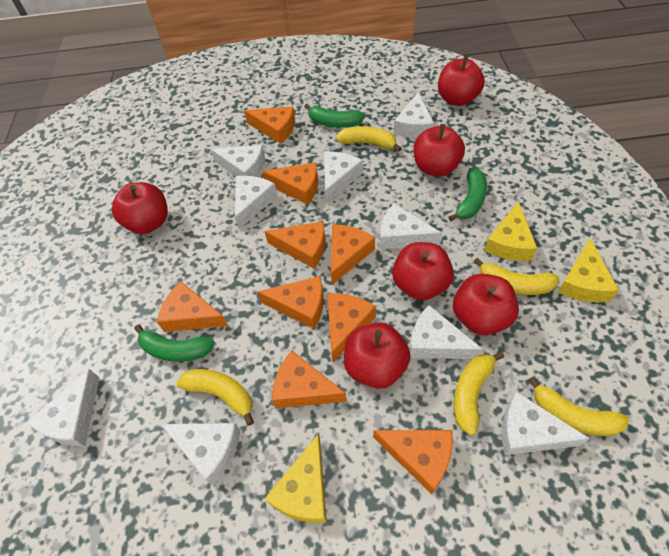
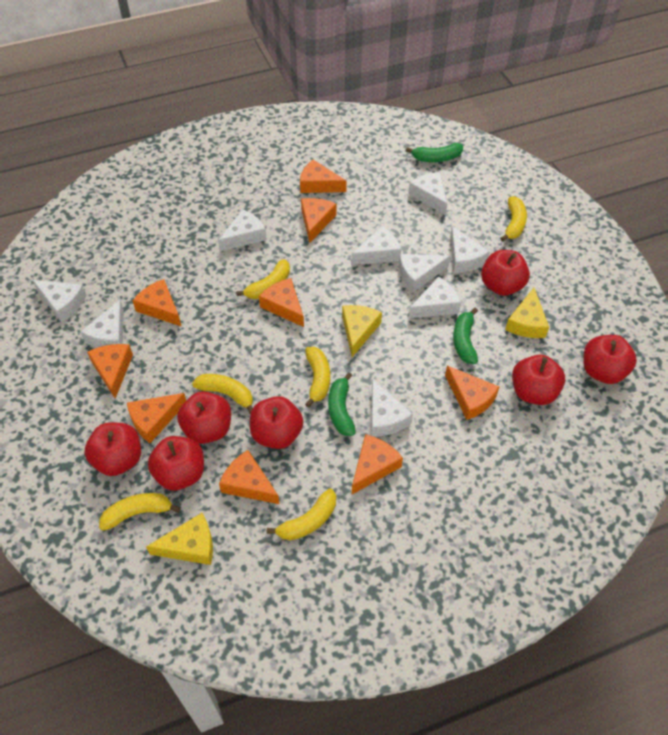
red apple: [112,182,168,234] [344,323,411,389] [392,242,454,300] [414,124,465,176] [438,55,485,106] [453,274,519,335] = 6 -> [84,423,141,476] [148,436,204,491] [177,391,231,444] [250,396,303,449] [481,250,530,296] [512,355,565,405] [583,335,637,384] = 7
yellow banana: [176,369,254,426] [336,126,402,152] [454,352,504,435] [473,258,559,295] [528,376,629,436] = 5 -> [99,493,180,531] [192,374,253,414] [236,259,290,299] [267,488,336,540] [305,347,330,408] [500,197,527,242] = 6

